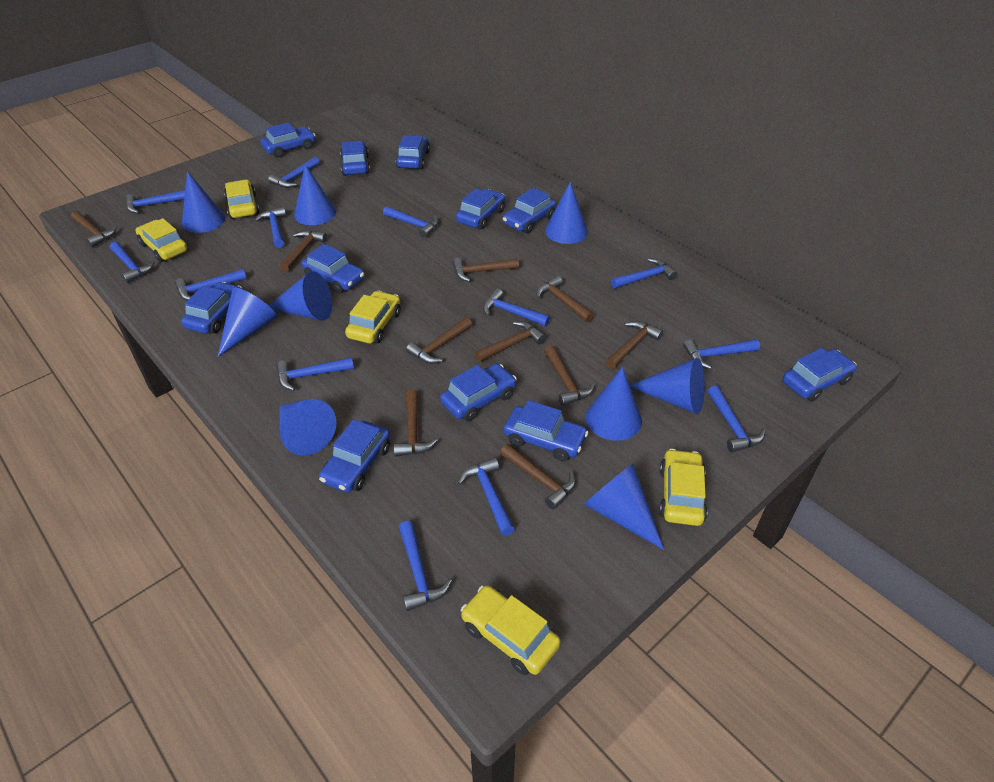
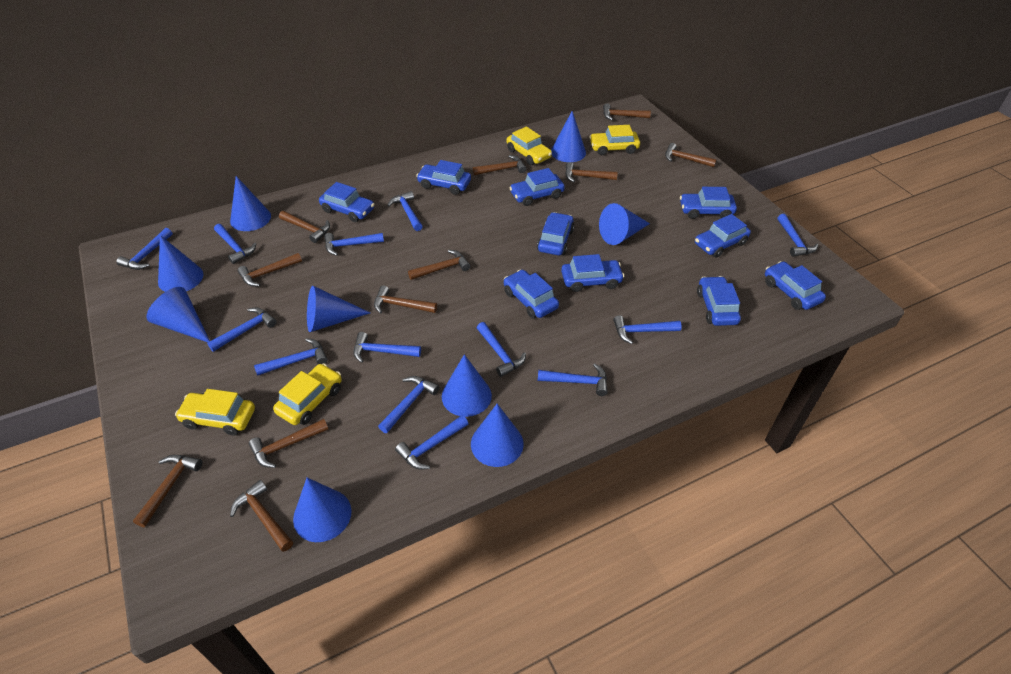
blue car: [181,282,242,334] [260,122,316,158] [302,244,365,293] [319,419,390,493] [340,141,370,176] [396,135,430,169] [440,364,517,421] [456,188,505,229] [503,188,556,233] [504,400,589,461] [782,348,857,402] = 11 -> [319,182,375,222] [416,160,471,195] [504,270,559,319] [509,168,565,206] [537,212,574,255] [561,254,624,292] [680,187,737,219] [695,214,751,258] [697,276,741,326] [765,261,826,310] = 10
brown hammer: [71,211,117,247] [280,230,327,272] [394,390,438,457] [406,317,472,364] [452,258,519,282] [474,321,546,362] [500,444,576,510] [536,276,594,322] [544,346,595,406] [606,321,663,369] = 10 -> [133,455,202,527] [230,480,293,552] [237,253,302,287] [249,419,329,468] [279,211,330,243] [374,286,437,314] [408,250,470,280] [473,155,526,175] [565,162,618,182] [603,103,651,120] [665,143,717,167] = 11
yellow car: [136,218,188,262] [224,179,260,219] [345,291,401,344] [461,585,561,675] [659,449,707,526] = 5 -> [175,389,255,435] [273,363,342,425] [507,127,552,165] [589,125,640,155] = 4

